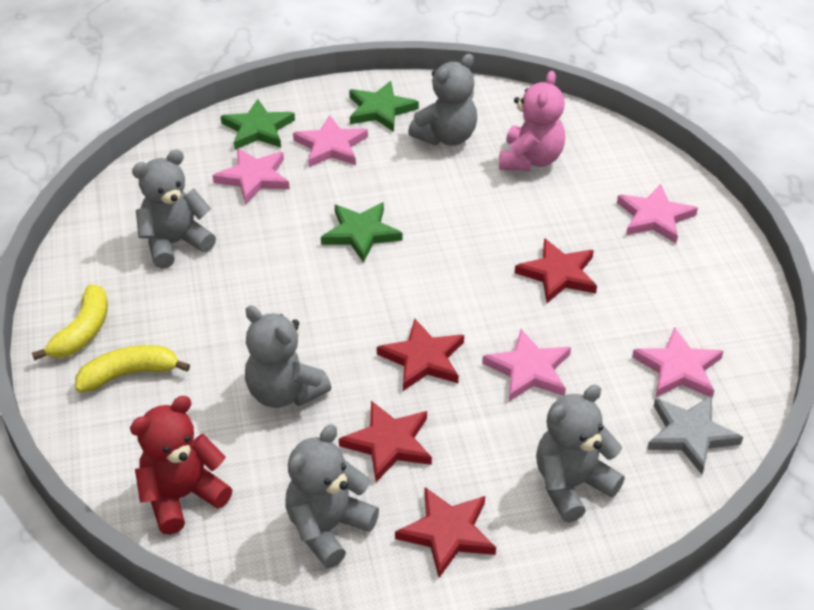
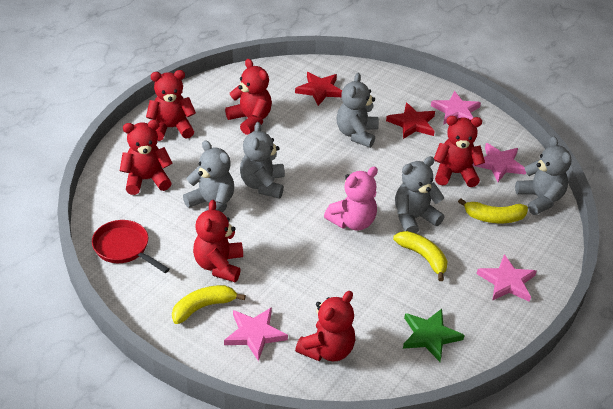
green star: [221,99,295,150] [321,202,403,263] [349,81,419,132] = 3 -> [403,309,465,362] = 1
grey star: [647,396,743,474] = 1 -> none = 0
pink star: [213,148,290,204] [293,115,368,167] [482,329,571,402] [617,184,698,243] [632,327,723,398] = 5 -> [224,307,288,361] [431,91,481,125] [473,143,526,182] [477,254,537,302] = 4
red pan: none = 0 -> [92,220,170,273] = 1
red star: [339,401,432,482] [377,319,464,391] [395,487,496,578] [515,238,597,303] = 4 -> [295,72,342,106] [386,103,435,139] = 2
red teddy bear: [130,396,232,535] = 1 -> [120,120,172,195] [146,70,196,141] [193,200,243,282] [225,59,272,135] [295,291,355,361] [434,116,485,187] = 6
yellow banana: [32,284,108,360] [75,345,190,392] = 2 -> [172,285,246,324] [393,231,447,281] [458,198,528,223] = 3

